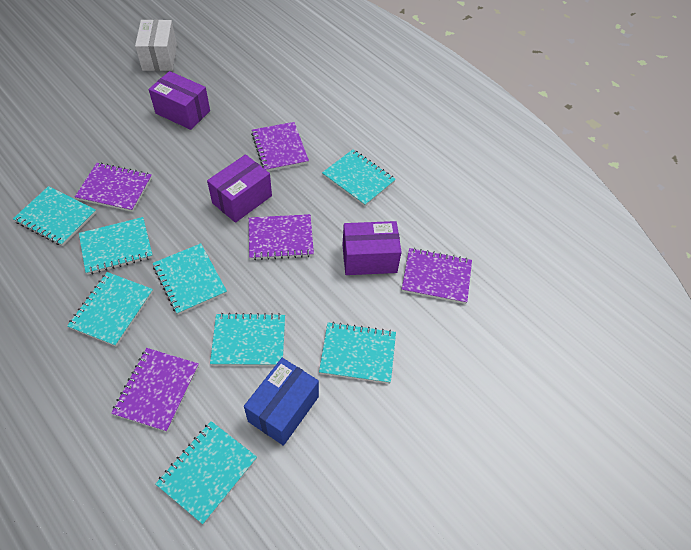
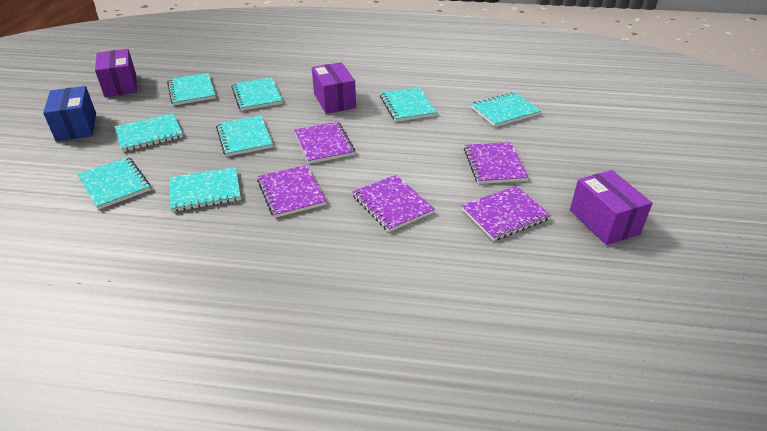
white box: [135,20,177,71] = 1 -> none = 0

